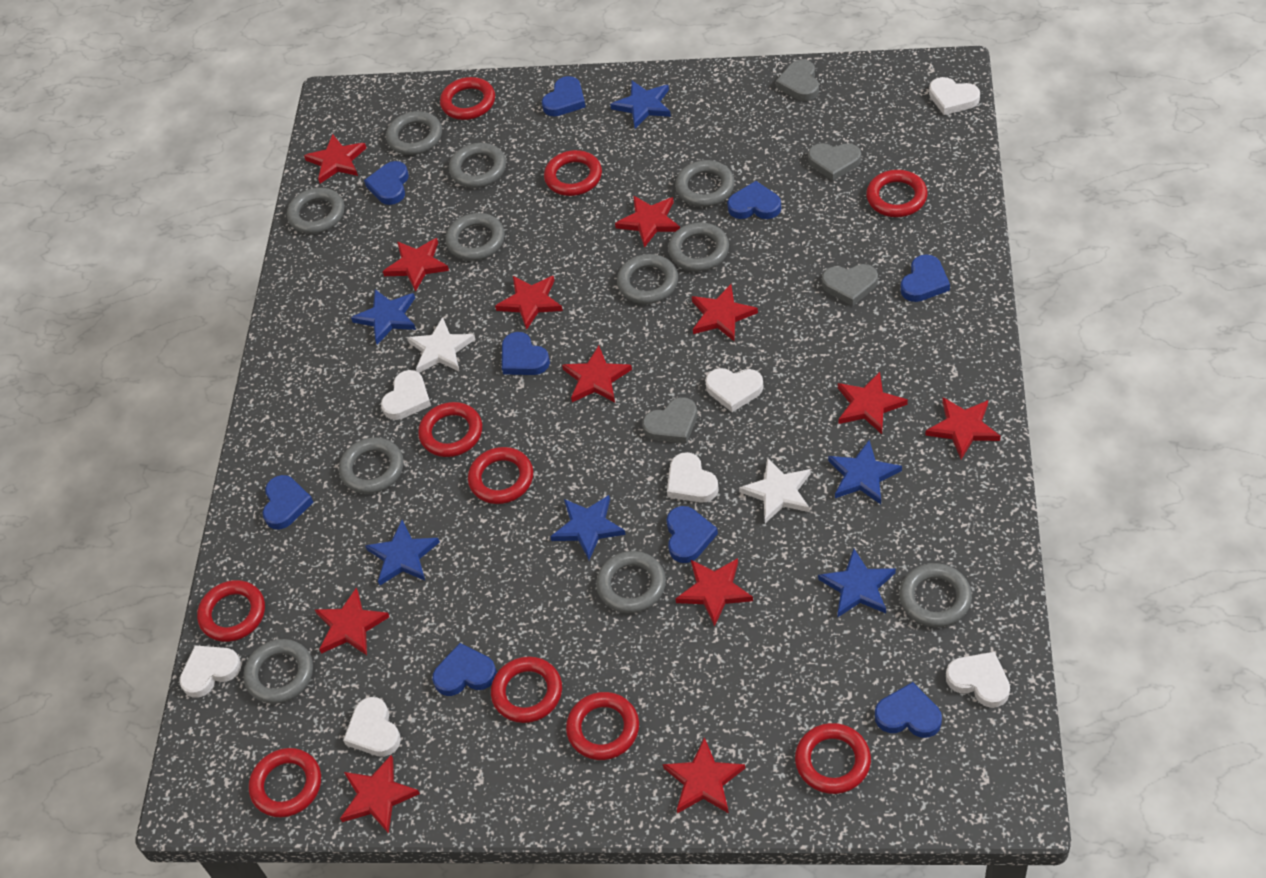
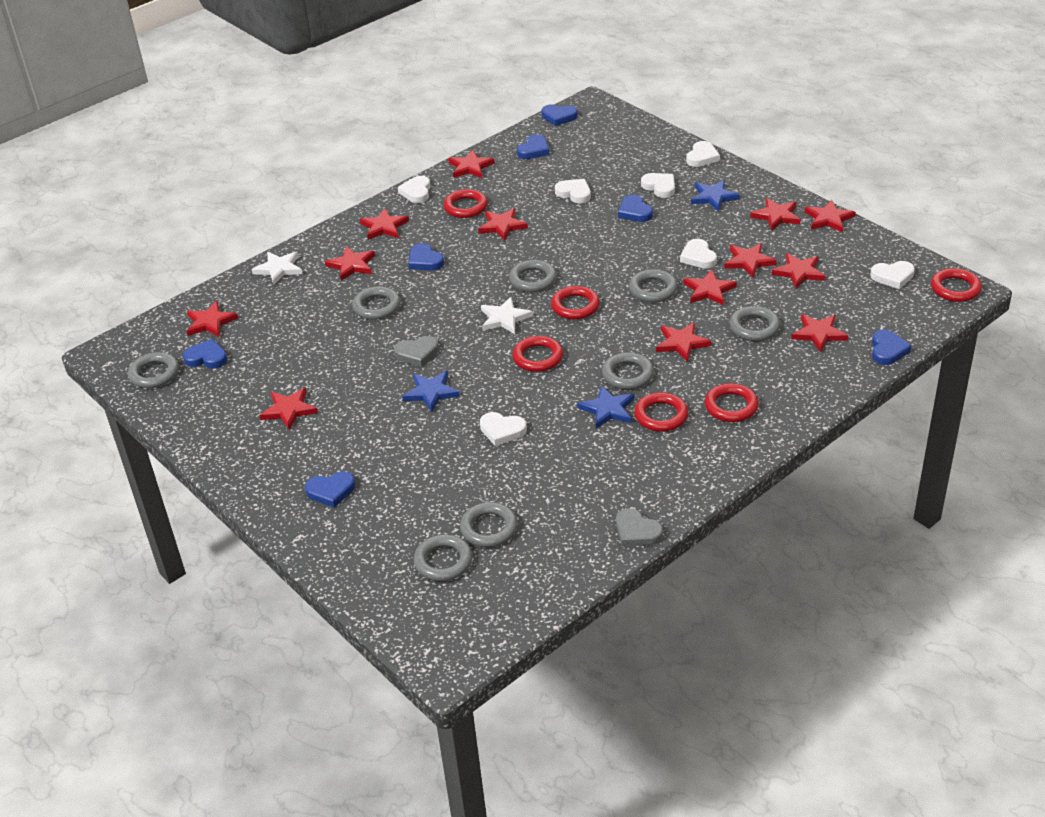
blue heart: [263,475,313,529] [364,161,409,205] [432,643,497,696] [502,332,550,375] [542,76,586,116] [666,506,718,563] [727,181,781,219] [875,682,942,738] [900,254,950,302] = 9 -> [183,339,227,369] [305,471,355,508] [408,243,444,271] [517,134,549,159] [542,104,578,126] [618,195,653,222] [872,330,911,365] = 7
blue star: [351,289,416,345] [365,520,440,585] [550,495,626,560] [610,81,671,128] [818,549,896,617] [828,440,902,504] = 6 -> [402,371,460,413] [577,385,634,428] [691,180,740,212] = 3
grey heart: [642,397,697,444] [776,59,819,101] [808,143,861,181] [822,264,878,306] = 4 -> [394,336,439,367] [616,508,663,546] = 2
grey ring: [243,639,313,704] [287,188,344,234] [339,437,404,494] [386,111,442,155] [446,213,505,261] [449,143,506,188] [596,551,666,613] [617,254,678,304] [668,223,729,271] [675,160,735,207] [899,563,972,627] = 11 -> [128,352,179,388] [352,286,400,320] [414,534,473,581] [460,502,518,547] [509,260,557,292] [602,352,654,389] [629,269,678,302] [729,306,780,341] = 8
red ring: [197,580,265,642] [249,748,321,817] [418,402,482,457] [440,77,495,120] [468,447,533,504] [491,656,562,723] [544,150,602,196] [566,692,639,760] [795,723,871,794] [866,170,928,217] = 10 -> [443,189,488,218] [513,336,563,372] [551,286,600,320] [634,392,688,432] [705,383,759,422] [931,268,982,302] = 6
red star: [304,134,366,183] [315,588,389,655] [340,755,420,834] [383,238,449,292] [495,276,563,330] [562,346,632,402] [615,195,680,248] [663,737,745,813] [675,558,753,627] [691,284,758,341] [838,372,908,434] [925,397,1001,459] = 12 -> [187,301,238,337] [259,388,318,430] [325,246,375,281] [360,208,409,240] [448,150,495,178] [478,208,528,241] [656,322,711,362] [683,269,737,305] [724,243,777,277] [750,198,801,231] [772,253,825,289] [791,314,848,353] [804,200,856,233] = 13

